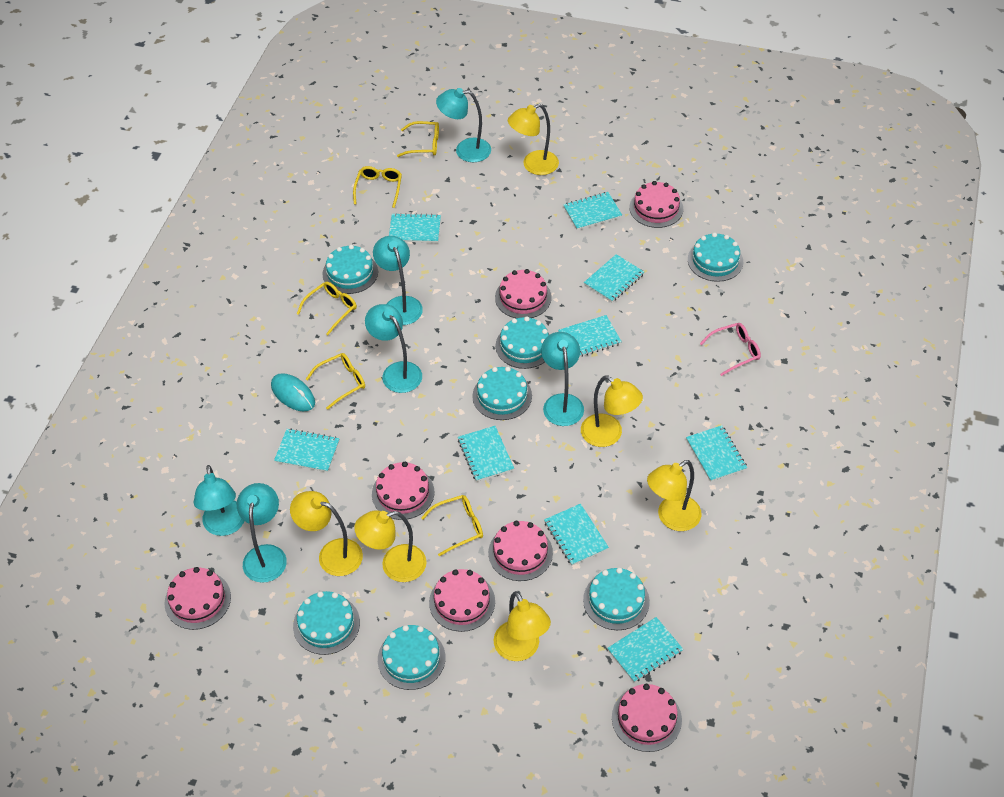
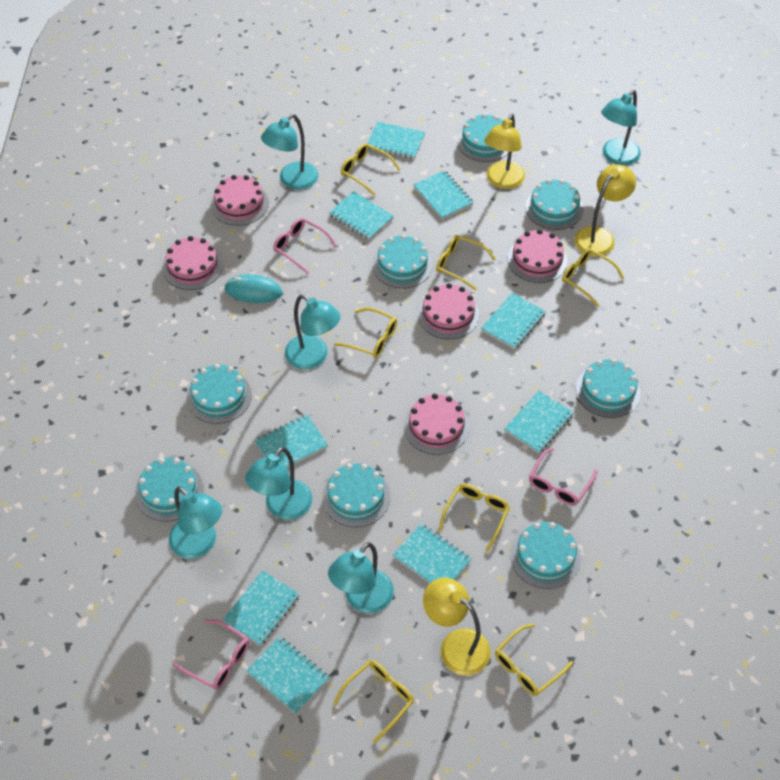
pink cake: [164,567,231,630] [372,462,434,520] [429,569,495,632] [488,521,553,581] [495,269,552,318] [612,684,682,752] [629,181,683,228] = 7 -> [163,236,223,290] [211,175,269,226] [404,393,469,455] [418,283,479,339] [508,229,567,283] = 5
pink glasses: [700,323,761,376] = 1 -> [172,620,249,690] [273,218,337,274] [529,448,598,506] = 3
turquoise cake: [293,591,360,655] [322,245,378,294] [378,625,445,690] [472,367,532,420] [495,316,550,369] [583,567,650,630] [688,233,743,282] = 7 -> [135,458,204,521] [187,364,252,424] [322,463,390,527] [373,235,433,288] [457,113,508,162] [510,522,581,589] [525,179,583,230] [576,359,641,418] = 8
yellow glasses: [297,282,357,335] [306,353,365,410] [353,166,402,208] [397,121,439,157] [421,495,483,556] = 5 -> [333,660,414,743] [334,307,397,358] [341,143,400,196] [436,235,496,291] [439,484,510,552] [495,624,573,696] [562,248,625,306] = 7
yellow lamp: [290,491,363,576] [354,510,427,582] [494,591,551,661] [508,104,559,175] [581,376,643,447] [647,460,702,531] = 6 -> [423,578,491,675] [484,114,525,189] [574,164,636,257] = 3

